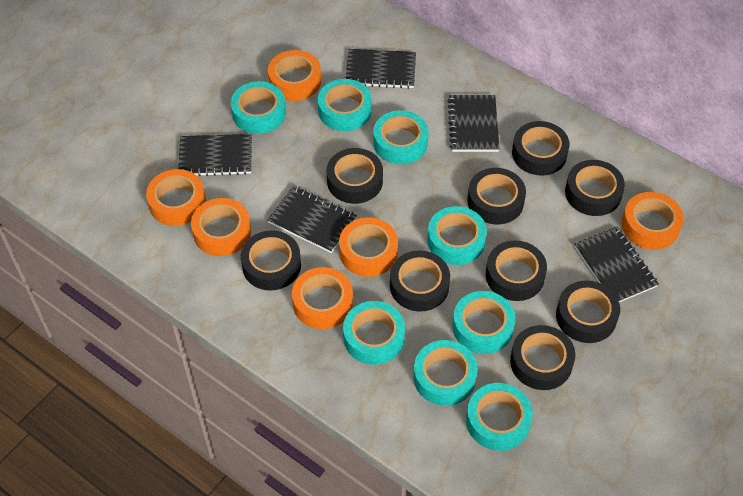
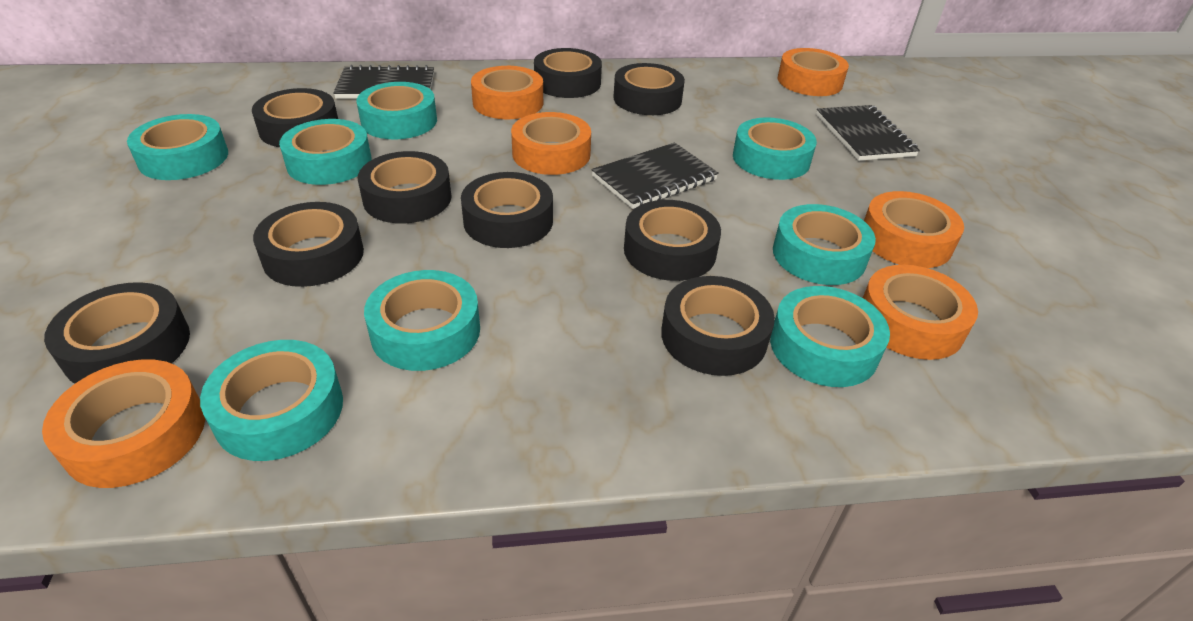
black notebook: [178,134,252,176] [267,186,357,253] [346,49,416,89] [447,95,500,152] [574,226,659,302] = 5 -> [333,65,434,99] [591,142,719,209] [816,105,920,161] = 3

